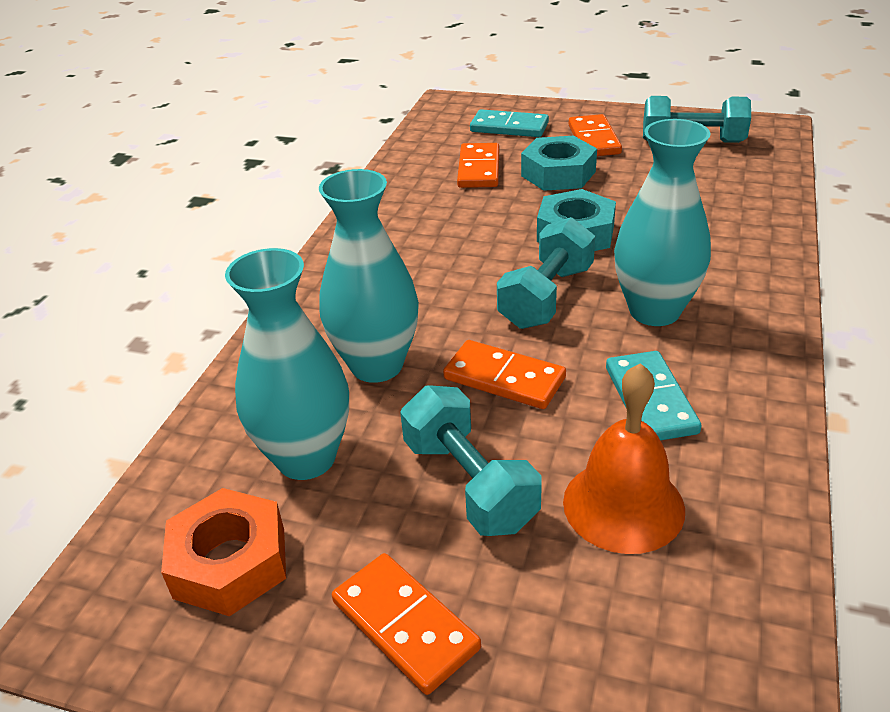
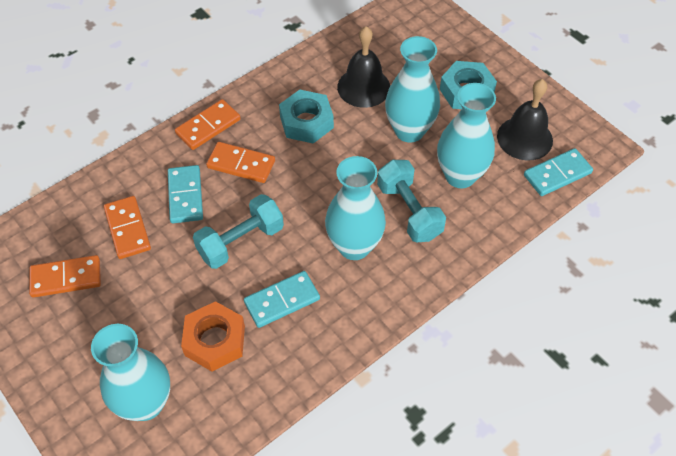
black bell: none = 0 -> [337,26,390,108] [497,79,553,161] = 2
orange bell: [563,363,685,554] = 1 -> none = 0
turquoise domino: [470,109,549,137] [606,351,701,440] = 2 -> [168,165,203,223] [244,271,320,328] [524,148,593,196] = 3
turquoise dumbbell: [400,385,542,536] [497,217,595,329] [643,96,751,143] = 3 -> [193,194,284,269] [377,160,446,242] = 2
turquoise vase: [225,248,349,480] [319,169,419,383] [614,119,711,326] = 3 -> [91,324,170,421] [325,156,386,260] [385,36,440,143] [437,83,496,188] = 4

